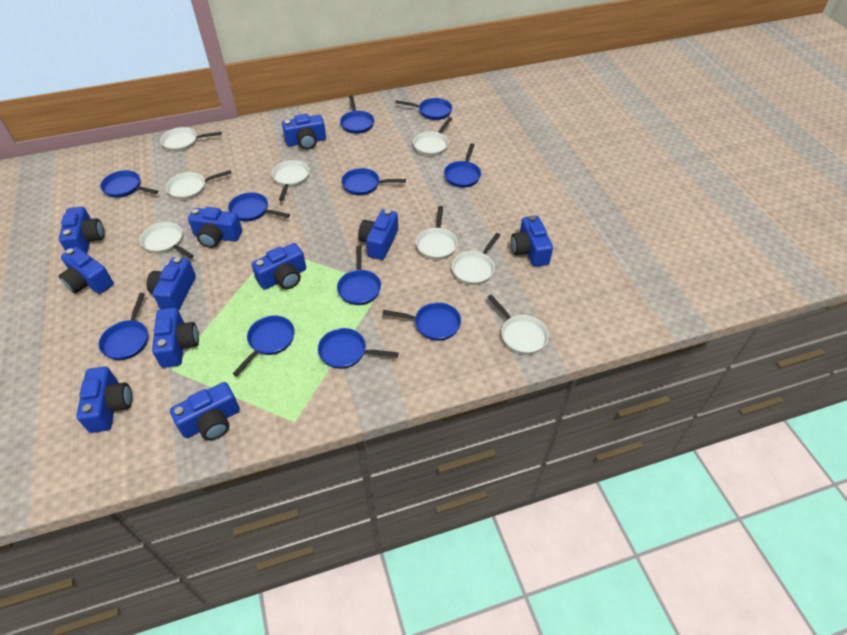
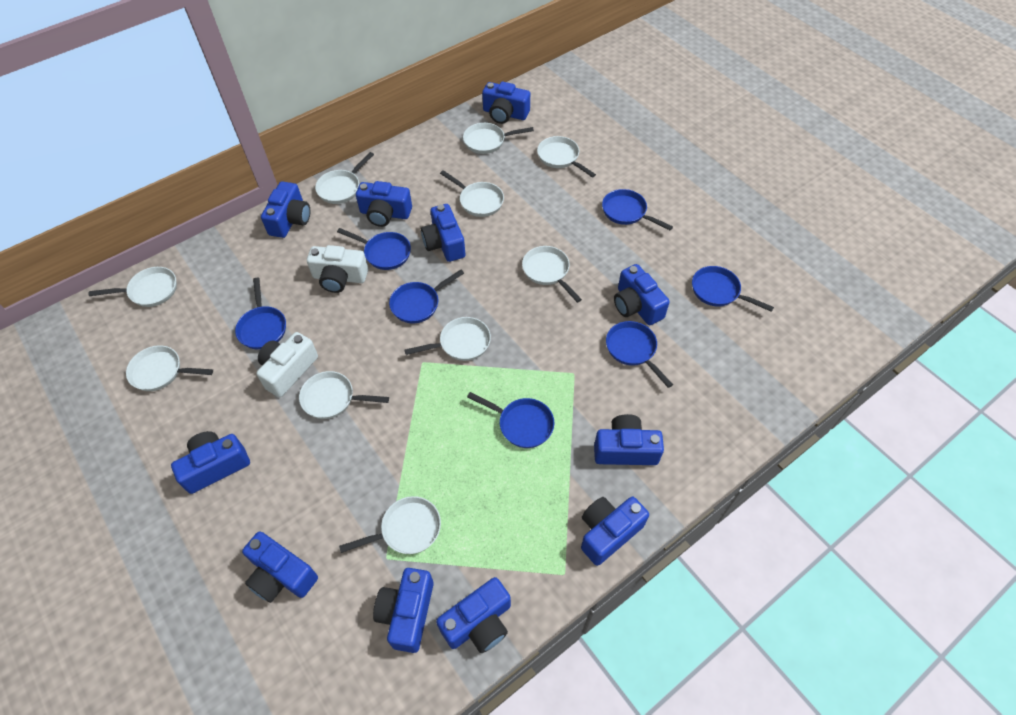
blue pan: [99,293,148,360] [100,170,158,198] [228,192,290,222] [233,315,295,376] [318,328,399,369] [337,245,381,305] [340,95,374,134] [341,168,406,195] [382,302,461,341] [395,98,452,120] [444,143,481,188] = 11 -> [235,278,286,350] [337,228,411,270] [389,270,464,323] [467,392,554,448] [602,189,673,230] [606,321,673,388] [692,266,774,312] = 7
white camera: none = 0 -> [256,332,318,397] [307,245,368,293] = 2
white pan: [140,222,194,259] [160,127,222,151] [166,170,232,200] [272,160,310,201] [413,117,452,156] [416,206,458,260] [452,233,501,285] [487,295,549,355] = 8 -> [88,267,177,307] [126,345,213,391] [299,371,389,419] [315,152,374,204] [339,496,441,554] [405,317,491,361] [440,170,504,217] [463,123,534,154] [522,246,582,303] [537,136,596,178] = 10

